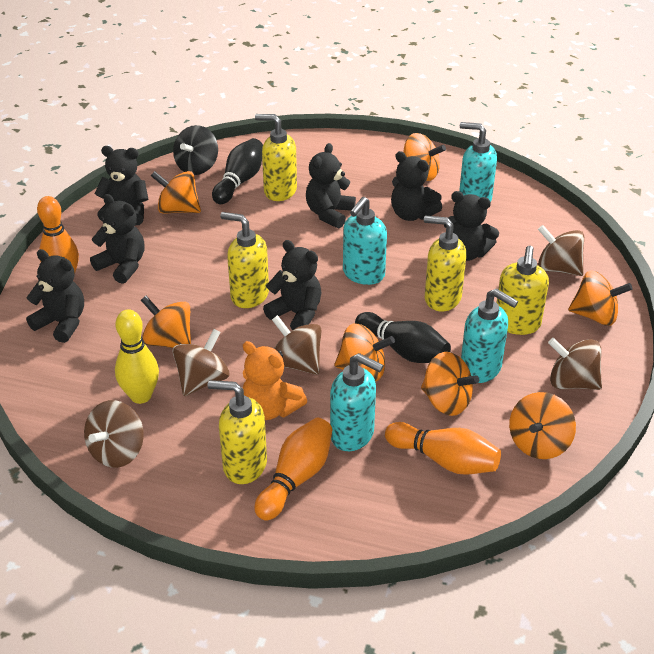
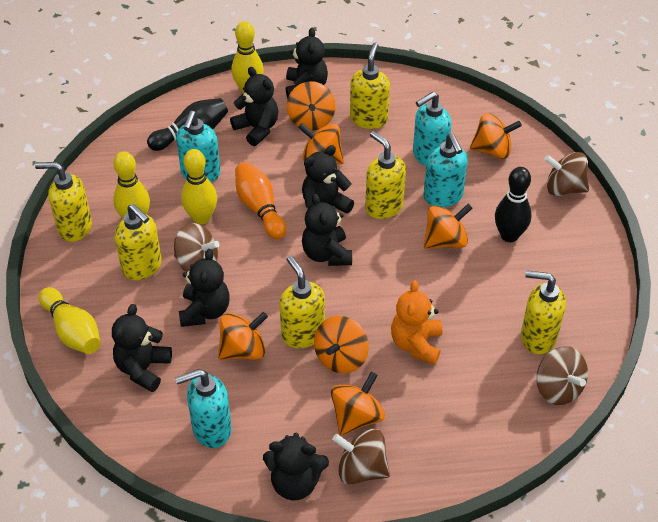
black spinning top: [173,125,218,175] = 1 -> none = 0
brown spinning top: [84,400,144,468] [172,329,230,396] [272,315,321,375] [538,225,584,276] [548,338,602,390] = 5 -> [174,223,219,272] [332,429,390,484] [536,346,588,405] [544,152,589,196] = 4
orange bowling pin: [37,196,79,275] [254,418,333,520] [385,422,501,475] = 3 -> [235,162,286,239] = 1
yellow bowling pin: [115,310,159,404] = 1 -> [39,287,101,354] [113,151,150,219] [181,149,217,225] [231,21,264,93] = 4
yellow soap dispenser: [208,380,267,484] [220,212,269,308] [255,114,297,201] [424,215,466,311] [496,246,549,335] = 5 -> [35,162,92,242] [115,204,162,280] [280,256,325,348] [350,42,390,129] [365,131,406,219] [521,270,566,354] = 6

